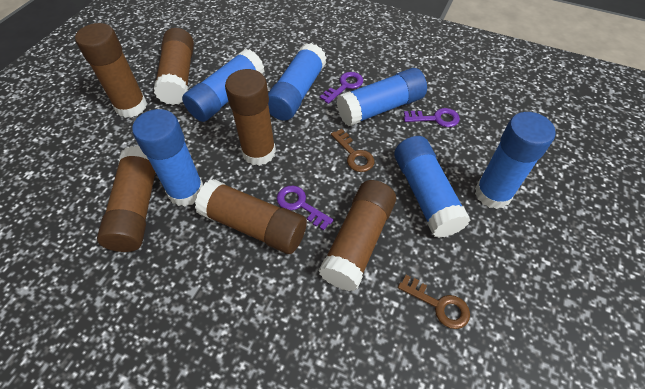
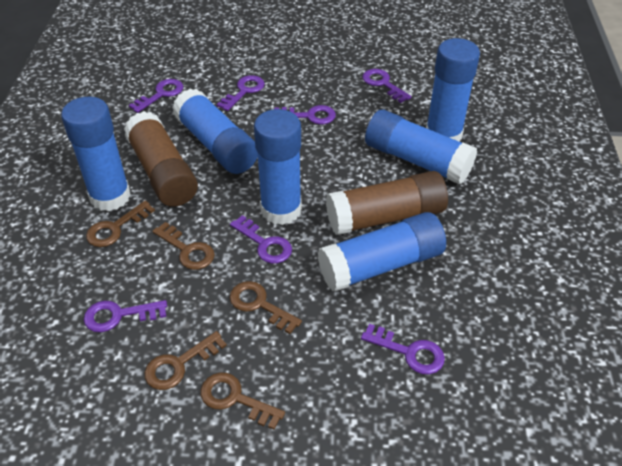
brown glue stick: [75,23,147,118] [97,146,156,252] [154,28,194,105] [195,179,307,254] [225,69,276,166] [319,180,396,291] = 6 -> [124,111,198,207] [326,171,448,235] = 2
brown key: [331,129,374,172] [398,275,470,329] = 2 -> [86,201,155,247] [144,331,227,390] [152,222,215,270] [200,372,285,430] [230,281,302,334] = 5
purple key: [277,186,333,230] [320,72,363,104] [404,108,460,127] = 3 -> [84,300,167,332] [129,79,183,113] [217,75,265,111] [230,215,292,264] [274,105,336,125] [361,324,445,374] [362,69,412,103] = 7

